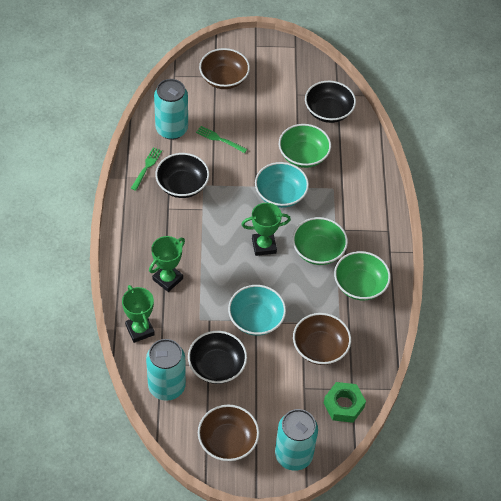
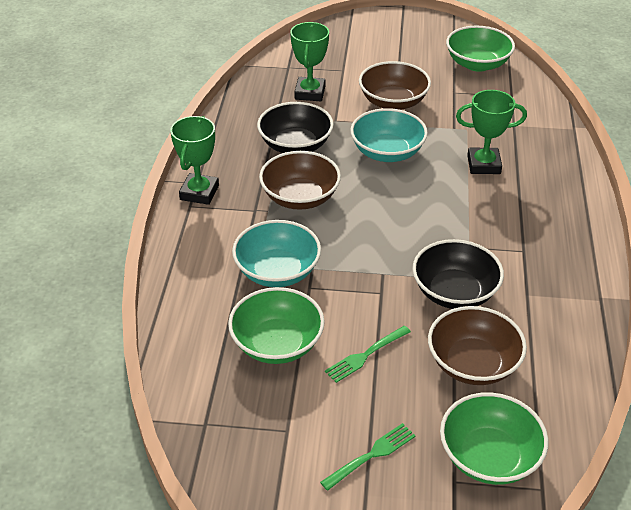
black bowl: [155,153,209,198] [188,331,247,384] [305,81,356,123] = 3 -> [257,102,334,153] [412,239,504,309] = 2
green nut: [324,382,366,423] = 1 -> none = 0
turquoise can: [146,339,186,401] [154,79,188,140] [275,409,318,471] = 3 -> none = 0

